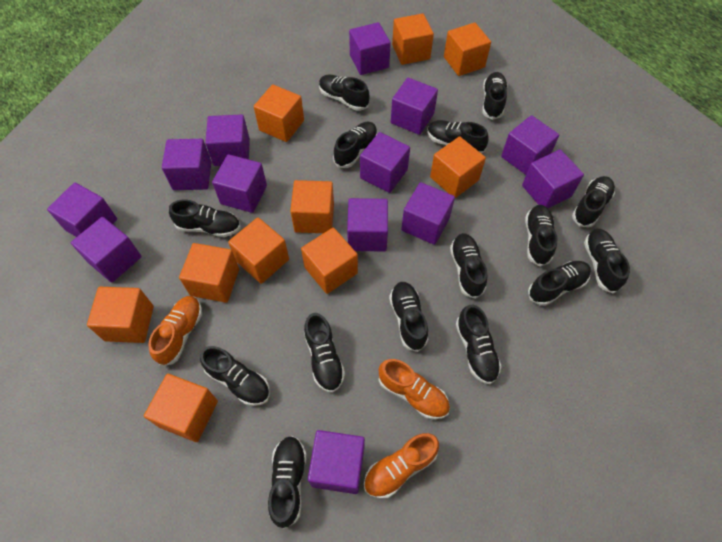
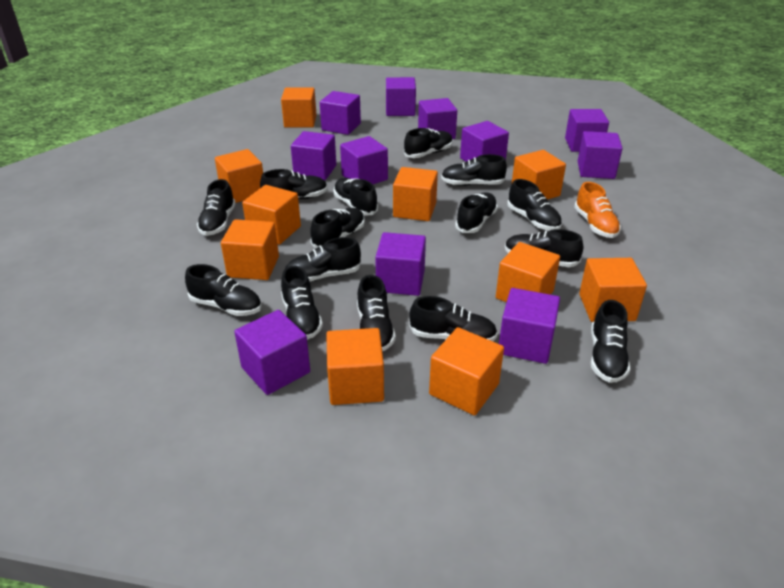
orange shoe: [148,296,202,366] [364,433,439,499] [379,359,450,420] = 3 -> [574,182,621,238] = 1
purple cube: [47,183,117,237] [71,217,142,283] [162,139,211,190] [205,114,250,166] [212,154,267,213] [308,430,365,494] [347,198,388,252] [349,22,391,75] [360,132,410,193] [391,78,438,135] [401,182,455,245] [501,115,559,175] [522,149,584,208] = 13 -> [234,310,310,395] [291,131,336,180] [320,91,361,135] [340,136,388,184] [375,232,426,296] [386,77,416,116] [418,98,457,139] [460,121,509,162] [499,288,560,364] [565,109,609,152] [578,131,623,179] = 11

